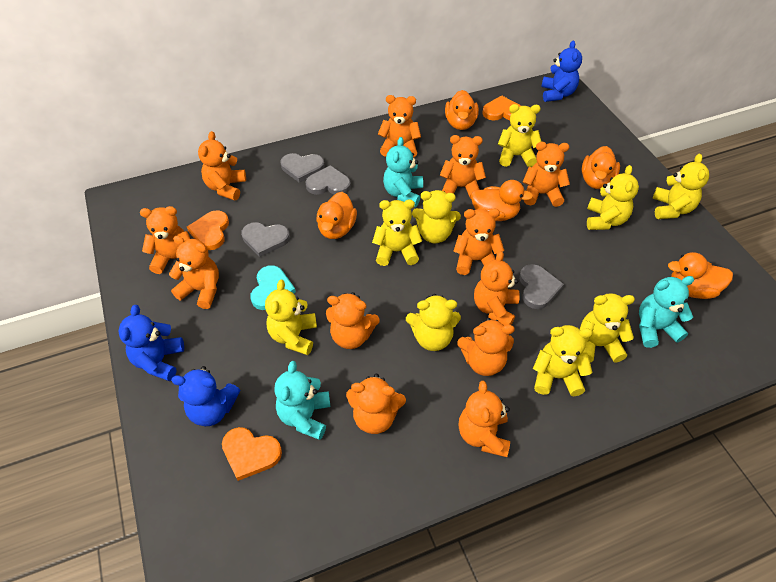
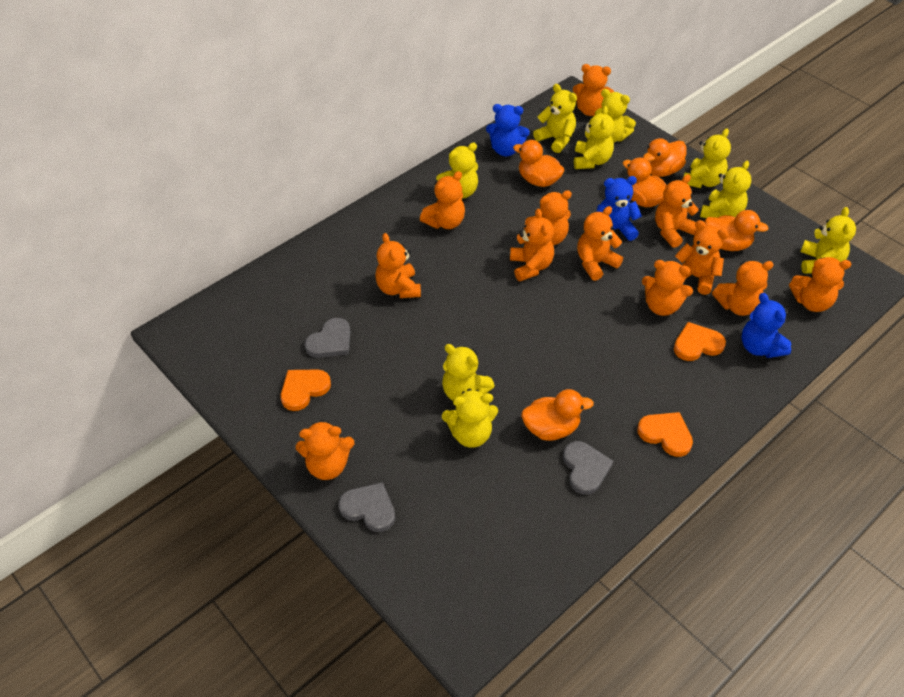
grey heart: [241,222,290,257] [281,153,325,183] [305,165,351,195] [519,264,564,309] = 4 -> [305,318,350,358] [338,482,395,532] [563,441,613,495] = 3
turquoise heart: [250,265,296,310] = 1 -> none = 0
turquoise teddy bear: [274,361,330,440] [383,137,423,207] [639,276,694,348] = 3 -> none = 0

